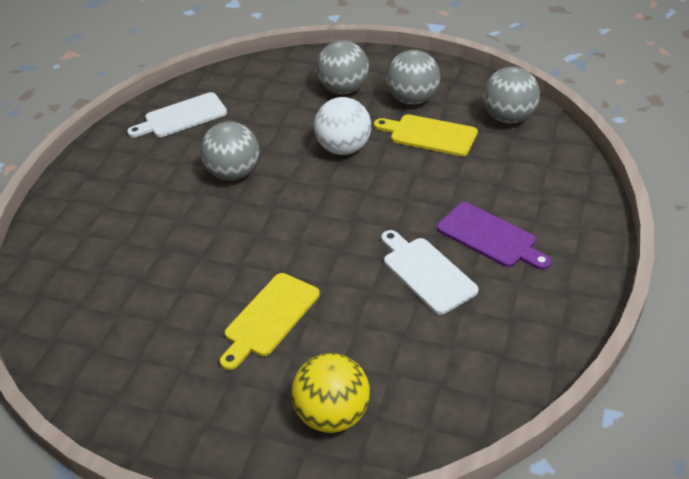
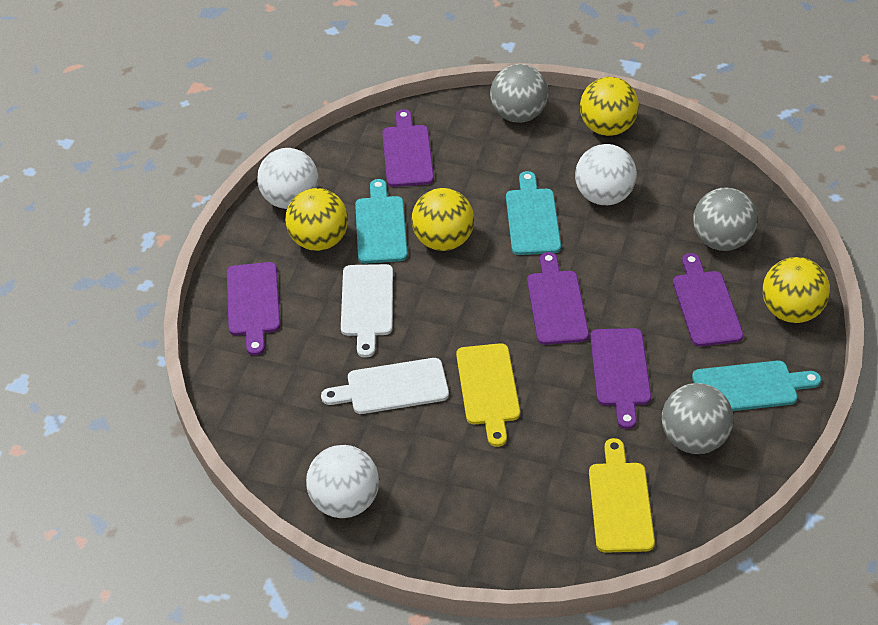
grey ball: [200,122,259,181] [316,40,369,94] [386,50,440,105] [483,67,540,124] = 4 -> [490,64,548,122] [662,383,733,454] [693,187,757,251] = 3
purple cutting board: [437,202,551,270] = 1 -> [227,262,281,356] [382,109,434,187] [527,252,589,345] [590,328,651,429] [673,253,743,347] = 5
turquoise cutting board: none = 0 -> [355,179,408,264] [506,171,561,255] [692,361,821,411] = 3
white ball: [314,97,371,155] = 1 -> [257,148,318,209] [306,445,379,518] [575,144,637,205] = 3
yellow ball: [291,353,370,433] = 1 -> [285,188,348,251] [411,188,474,251] [580,77,639,136] [762,257,830,323] = 4

